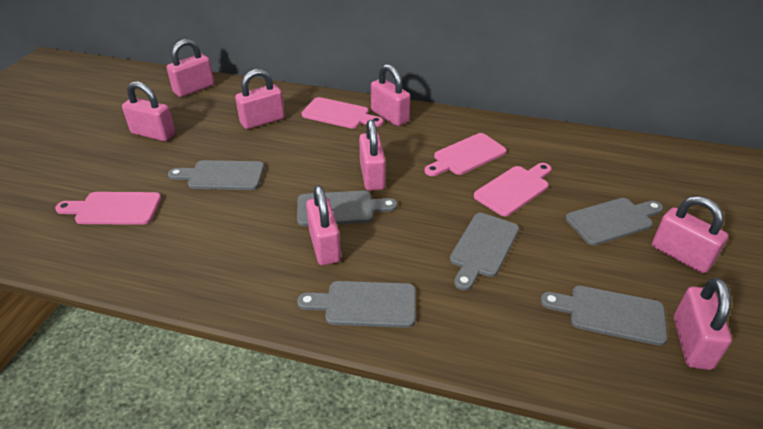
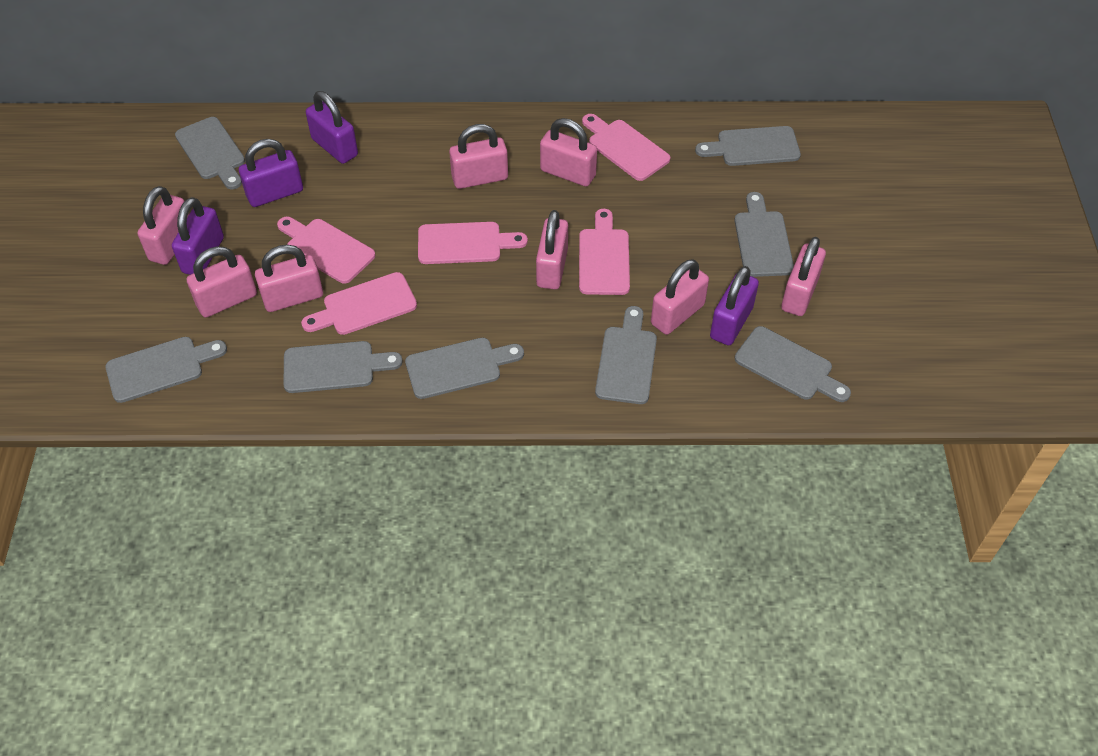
grey cutting board: [168,160,264,190] [297,191,397,226] [297,281,416,328] [450,213,519,290] [540,286,667,346] [566,198,663,245] = 6 -> [105,337,227,403] [175,117,245,189] [283,341,403,393] [405,338,524,399] [595,306,657,404] [695,126,801,166] [734,192,794,277] [735,326,851,402] = 8
pink cutting board: [55,192,161,225] [302,97,383,129] [425,133,506,176] [474,163,551,216] = 4 -> [277,217,375,284] [301,272,417,335] [418,222,528,264] [579,209,630,295] [582,114,670,181] = 5
purple padlock: none = 0 -> [172,197,224,275] [239,139,303,207] [306,91,358,164] [710,266,759,345] = 4

